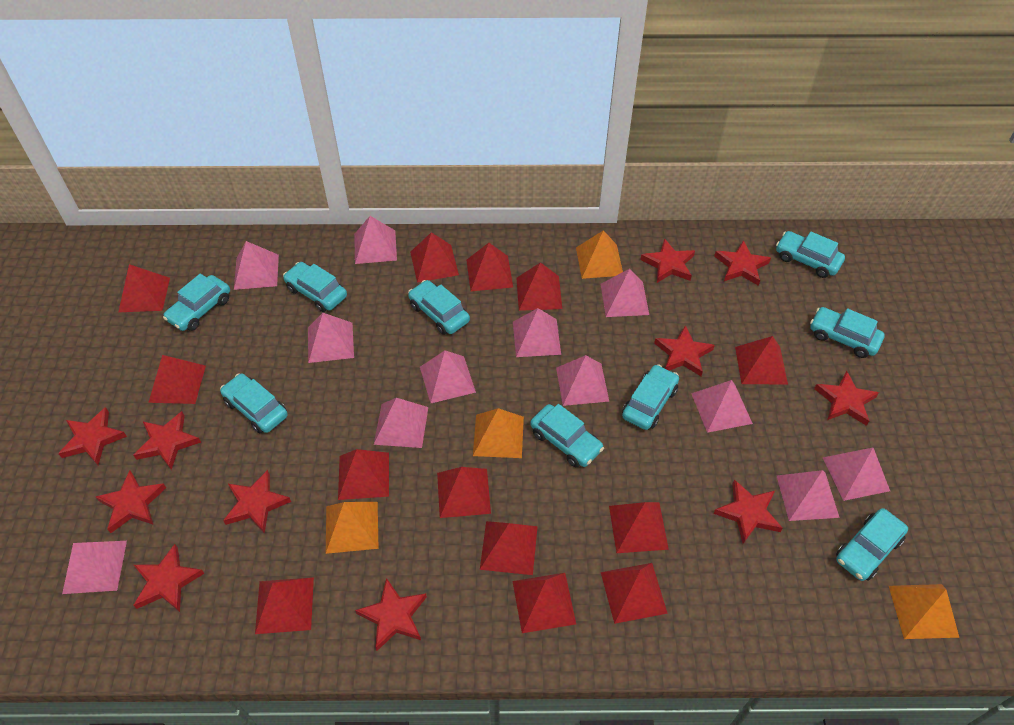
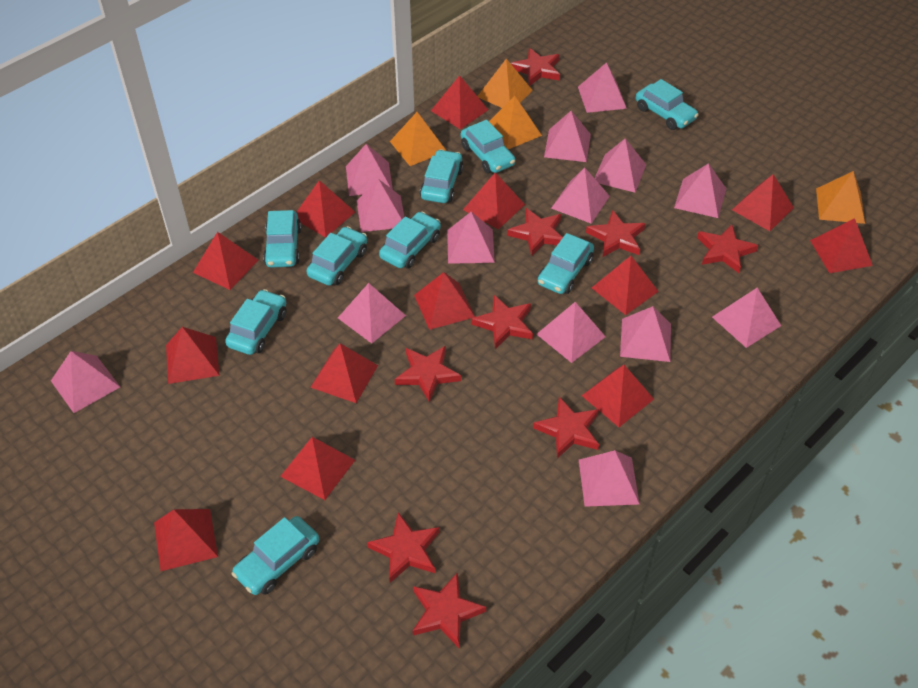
pink pyramid: [62,541,127,594] [234,241,279,290] [308,313,354,363] [354,216,397,264] [374,398,428,448] [420,351,476,403] [513,308,561,357] [556,355,609,406] [601,269,649,317] [691,380,753,433] [777,470,840,521] [823,448,890,501] = 12 -> [51,351,120,413] [338,283,406,343] [346,144,393,196] [357,179,404,232] [447,212,495,264] [536,302,606,363] [544,111,591,162] [551,167,610,224] [578,62,627,113] [579,450,640,507] [595,138,646,193] [620,306,671,362] [674,163,726,218] [712,288,781,348] = 14
red star: [58,407,127,465] [96,470,166,533] [133,411,201,470] [133,544,205,612] [223,470,291,533] [355,578,427,651] [640,238,695,283] [654,325,715,376] [713,479,783,544] [714,240,771,286] [814,371,879,426] = 11 -> [367,512,440,583] [395,346,461,402] [413,572,486,648] [471,295,533,349] [507,208,563,256] [511,48,560,86] [533,397,599,458] [586,210,646,257] [697,224,758,273] = 9

